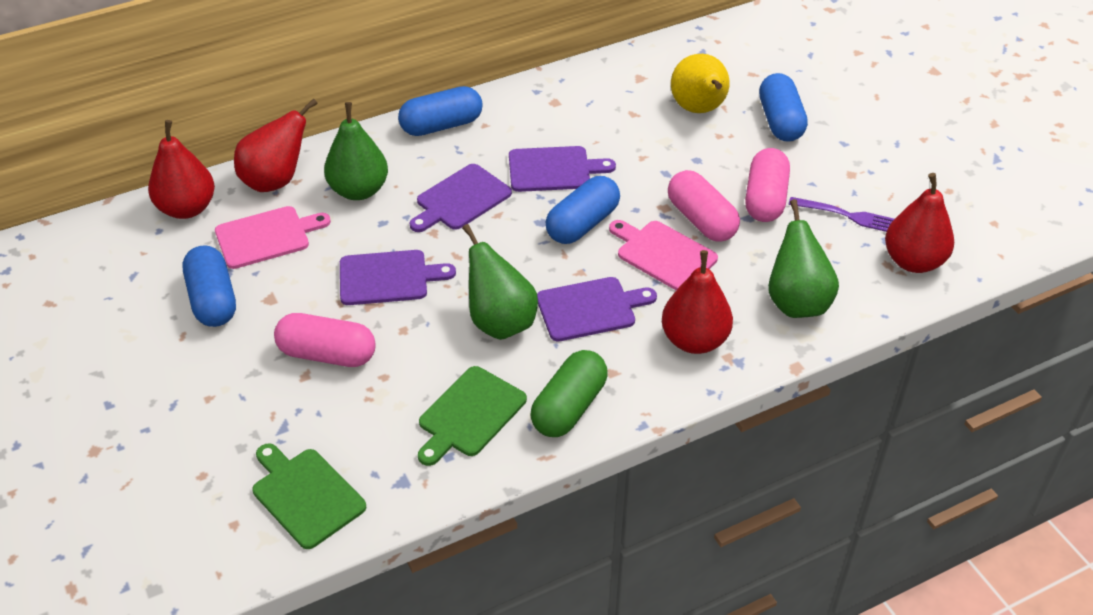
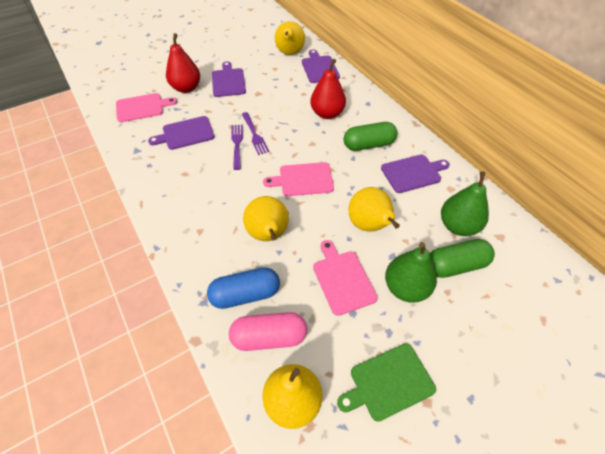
blue capsule: [183,245,236,327] [398,86,483,136] [545,176,620,244] [759,73,808,142] = 4 -> [207,267,280,309] = 1
green capsule: [530,350,608,437] = 1 -> [344,122,397,151] [430,239,495,278] = 2
green cutting board: [253,443,366,549] [418,366,527,466] = 2 -> [337,344,436,422] = 1
green pear: [324,102,388,200] [462,224,538,340] [768,199,839,318] = 3 -> [385,242,437,303] [441,171,489,236] = 2
pink capsule: [274,313,376,367] [668,170,740,242] [745,148,790,222] = 3 -> [229,312,307,351] = 1
pink cutting board: [215,206,331,269] [609,220,718,290] = 2 -> [116,93,177,122] [263,162,334,196] [313,240,378,316] = 3
purple fork: [788,197,894,232] = 1 -> [231,124,243,170] [242,112,269,155] = 2
red pear: [148,120,215,219] [234,98,318,192] [662,250,733,354] [885,173,954,273] = 4 -> [166,33,200,93] [310,59,346,119] = 2
yellow pear: [671,54,730,113] = 1 -> [243,196,289,241] [263,364,322,429] [275,21,305,55] [348,187,400,232] = 4

